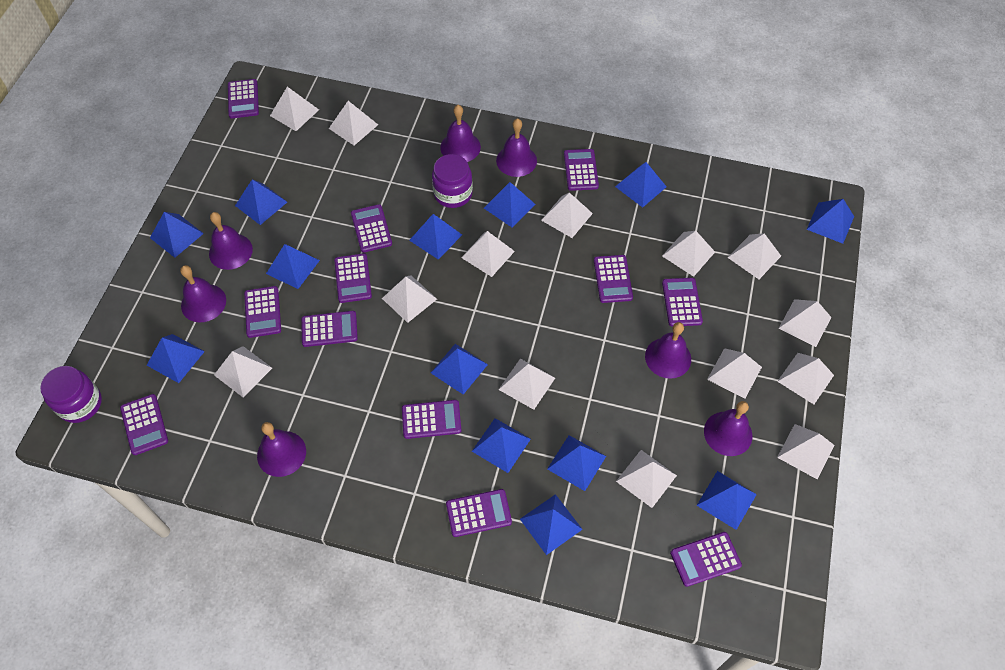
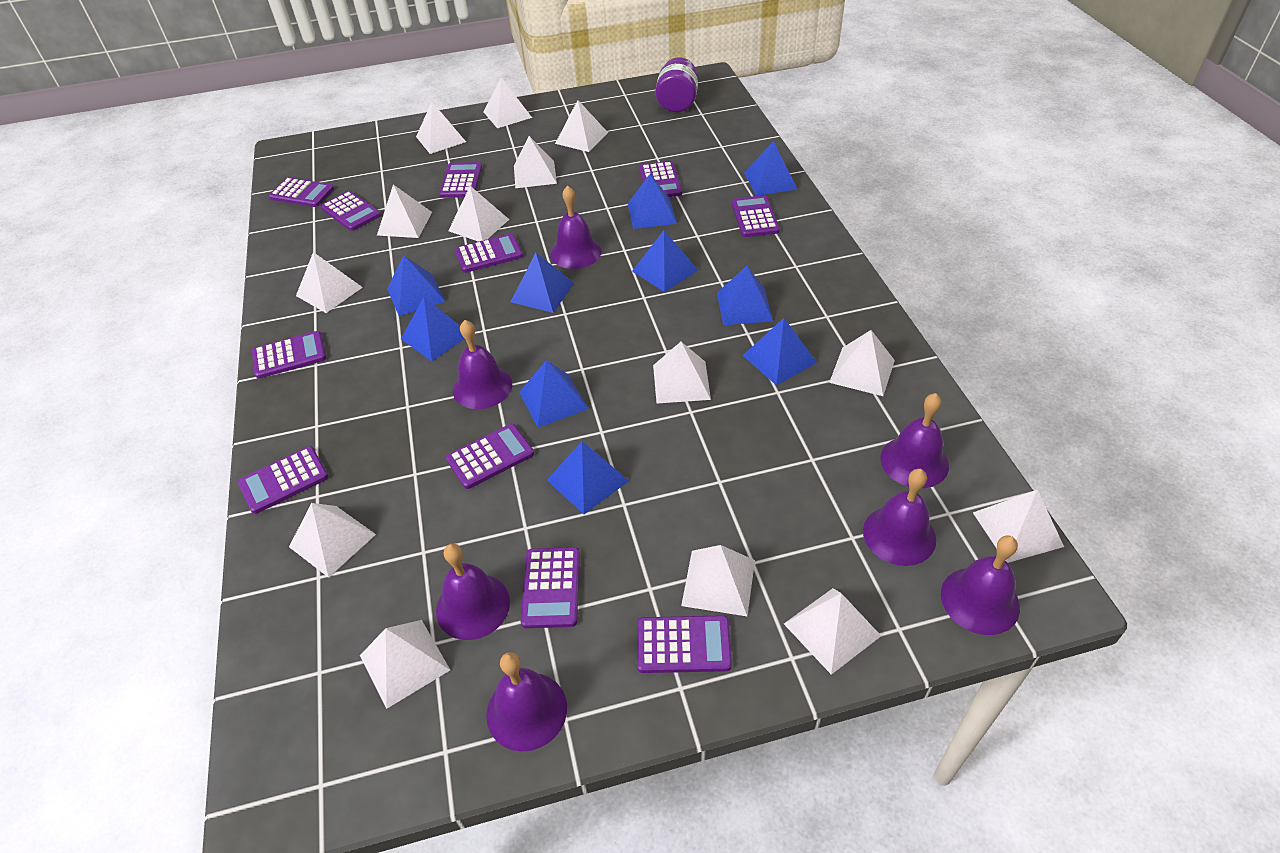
blue pyramid: [147,334,205,383] [150,212,204,258] [235,179,287,225] [266,244,320,289] [409,214,462,260] [431,344,488,395] [472,418,531,473] [484,182,536,227] [520,494,583,555] [547,435,606,491] [615,162,667,208] [696,471,757,530] [807,199,854,244] = 13 -> [387,255,446,316] [401,297,464,361] [511,253,574,313] [519,360,589,428] [547,441,629,514] [628,174,677,229] [632,231,698,292] [717,266,773,325] [742,318,817,386] [744,141,797,196] = 10
purple calculator: [120,394,168,455] [228,79,259,118] [244,286,281,338] [301,311,358,347] [334,253,372,303] [351,204,392,253] [402,400,461,439] [446,489,512,537] [564,149,599,191] [594,255,633,303] [662,278,703,327] [670,532,742,587] = 12 -> [238,446,329,514] [252,331,326,379] [268,177,334,207] [321,191,381,231] [439,162,482,198] [446,424,534,489] [455,233,523,273] [521,547,580,628] [637,615,732,673] [639,161,682,197] [731,195,780,237] = 11
purple jar: [40,366,102,423] [432,154,473,208] = 2 -> [655,58,698,112] = 1

